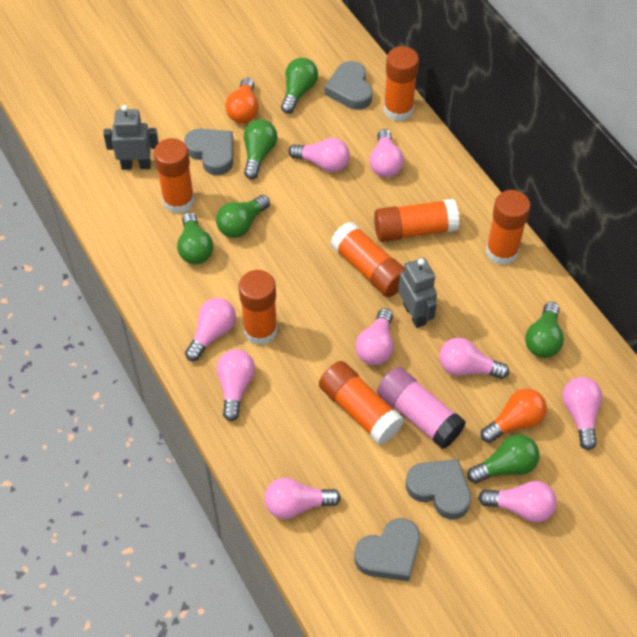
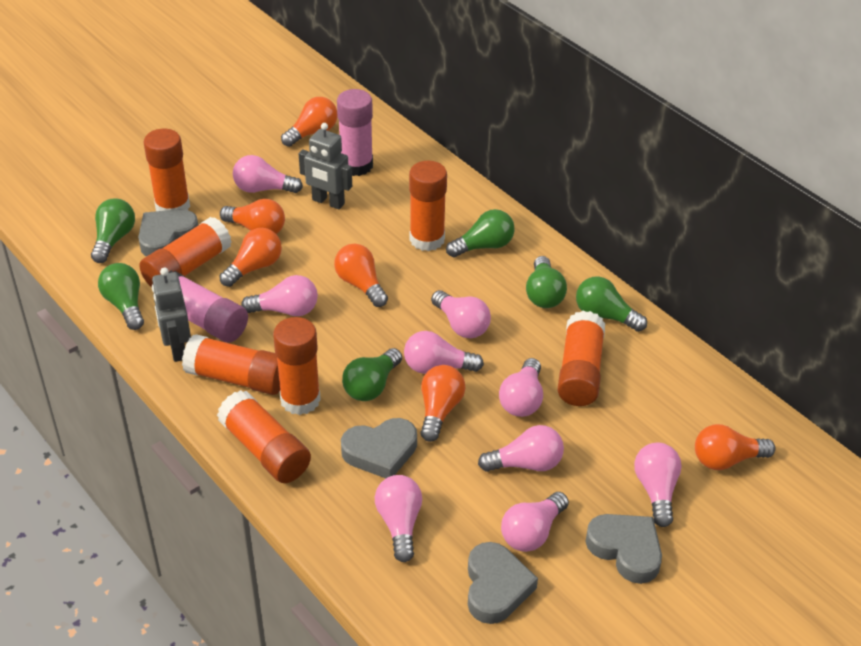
orange light bulb: [225,78,259,123] [481,389,547,443] = 2 -> [219,228,282,287] [220,199,285,234] [281,97,338,147] [334,244,388,307] [420,365,465,442] [695,424,776,470] = 6
pink glue stick: [377,367,466,449] = 1 -> [153,271,248,343] [337,89,373,176] = 2

